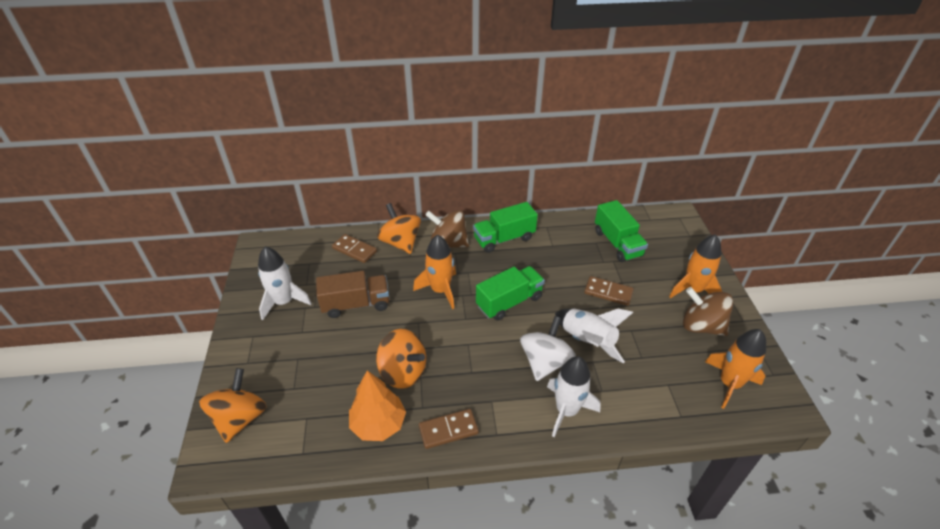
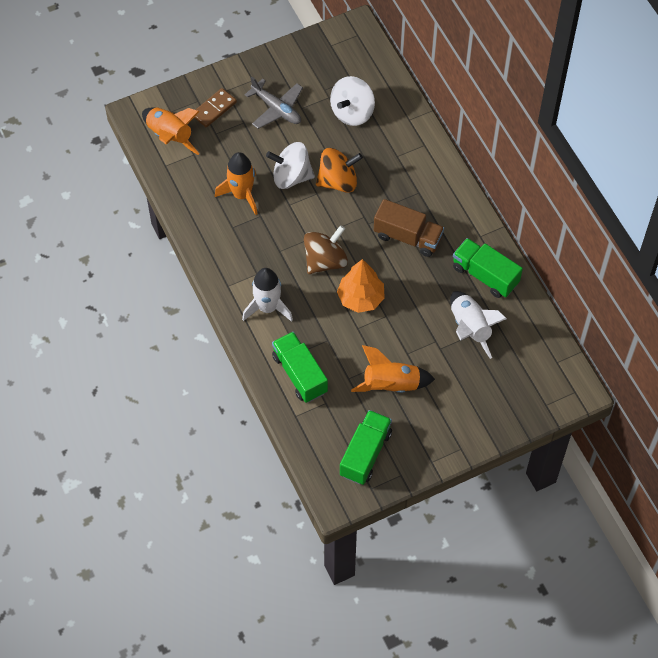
brown domino: [332,234,377,263] [419,409,479,449] [584,276,634,306] = 3 -> [194,88,237,128] = 1
brown spinning top: [425,210,469,248] [683,287,733,336] = 2 -> [304,225,348,274] = 1
grey plane: none = 0 -> [245,76,303,129] = 1
orange spinning top: [199,368,267,443] [376,329,426,389] [377,203,421,254] = 3 -> [316,148,363,193] = 1
white rocket: [258,246,312,320] [547,356,601,437] [555,309,633,364] = 3 -> [242,268,293,322] [450,291,507,359] = 2
white spinning top: [520,316,576,381] = 1 -> [266,142,315,189] [330,76,375,126] = 2

